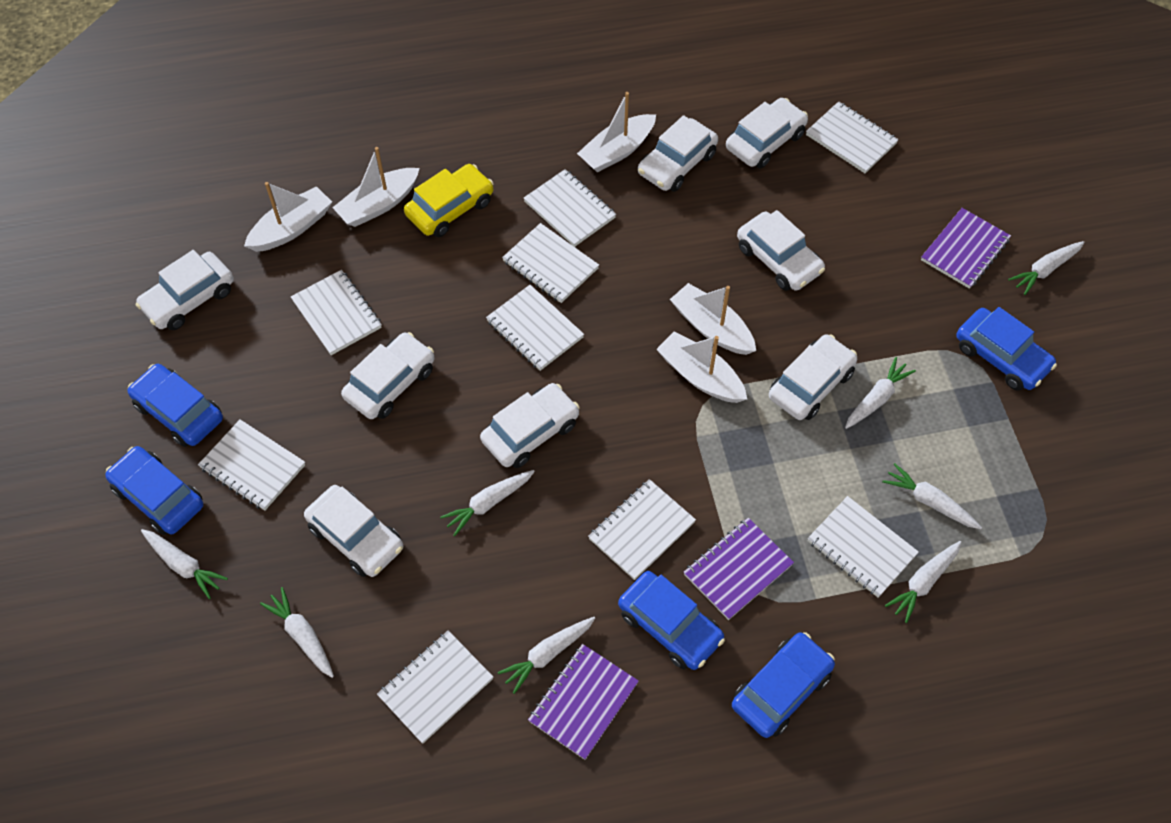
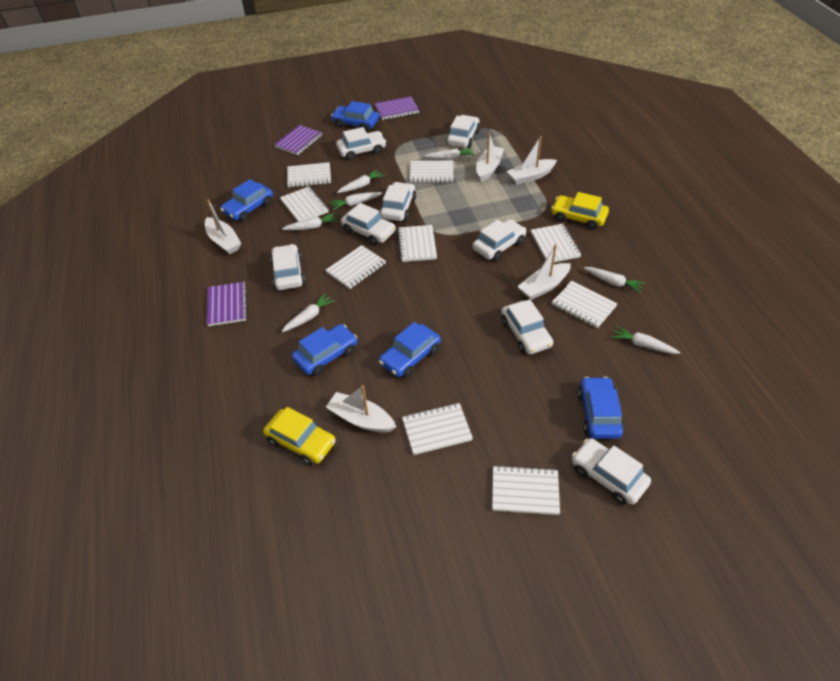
white carrot: [141,529,228,599] [260,587,334,678] [440,470,535,536] [498,617,595,694] [845,357,916,429] [882,463,982,529] [885,541,962,623] [1008,241,1084,295] = 8 -> [282,213,338,230] [282,293,335,332] [329,192,382,210] [337,169,384,193] [424,148,475,159] [584,267,645,293] [611,326,680,354] = 7
yellow car: [404,164,494,237] = 1 -> [263,407,336,465] [551,192,609,230] = 2

